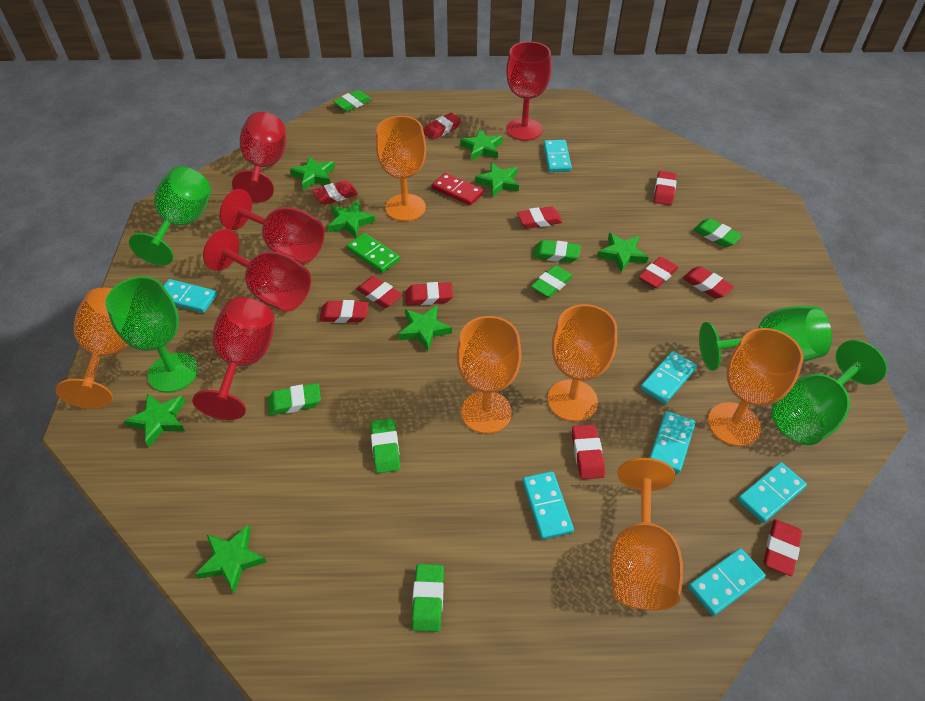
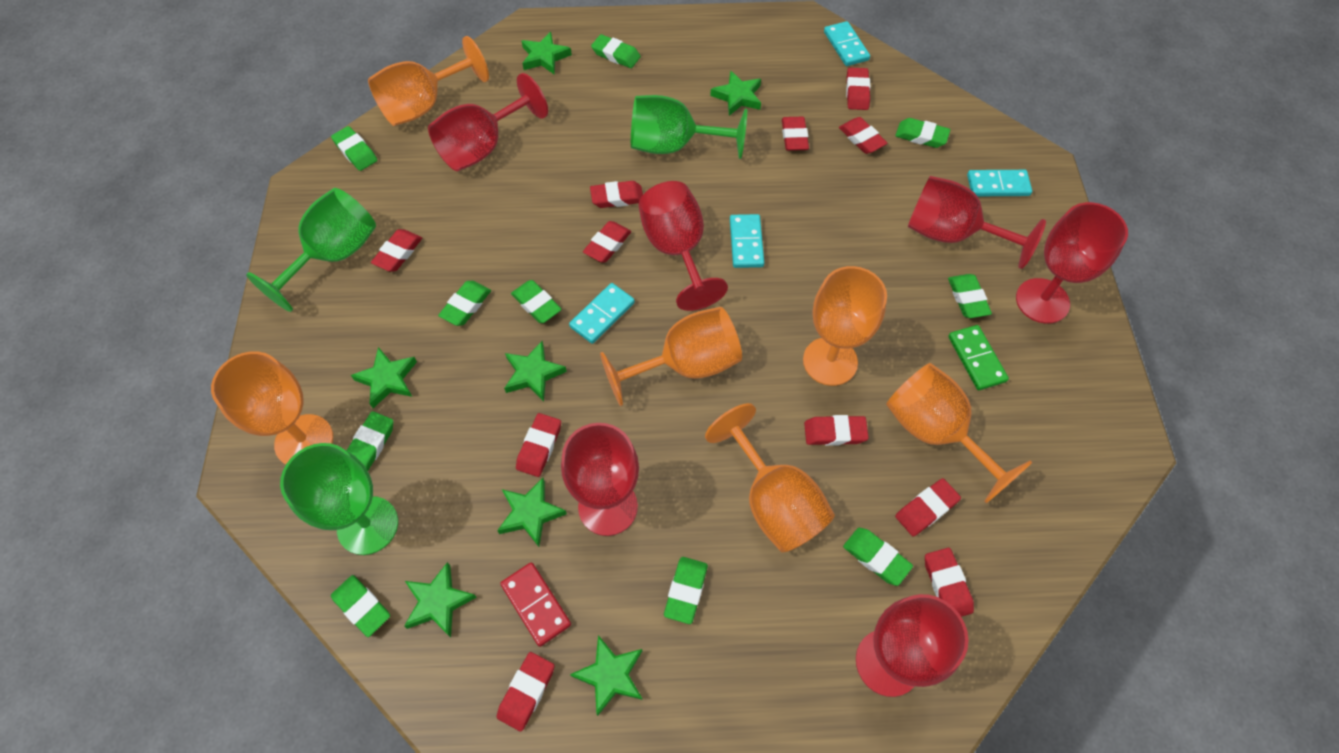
green eraser: [268,383,321,415] [333,90,372,112] [371,418,400,473] [412,564,444,632] [531,265,573,298] [533,240,581,263] [693,218,742,247] = 7 -> [331,126,377,171] [331,575,390,637] [346,411,393,471] [438,281,491,326] [511,280,562,323] [591,34,641,68] [664,557,708,624] [843,528,913,586] [895,118,950,148] [948,274,992,318] = 10
green goblet: [105,277,198,393] [129,166,211,266] [699,306,832,371] [771,340,887,445] = 4 -> [246,188,376,312] [280,443,398,555] [631,95,747,159] = 3
green star: [124,393,185,447] [195,525,267,594] [290,156,335,190] [328,200,375,238] [398,306,452,351] [460,129,503,160] [475,162,519,197] [597,233,648,273] = 8 -> [351,347,417,408] [404,562,477,637] [497,478,567,547] [504,341,567,401] [522,32,572,75] [570,635,642,716] [710,71,761,116] = 7
red goblet: [192,297,275,420] [203,229,311,311] [220,189,325,263] [232,112,286,203] [506,41,552,141] = 5 -> [428,73,548,171] [561,423,639,536] [638,181,728,311] [856,594,969,697] [908,176,1046,269] [1016,202,1128,324] = 6
turquoise domino: [164,279,217,313] [522,471,574,540] [544,140,572,172] [640,351,697,404] [649,411,695,473] [688,548,766,616] [738,462,807,523] = 7 -> [569,283,635,344] [730,214,764,268] [824,21,870,66] [967,170,1032,196] = 4

